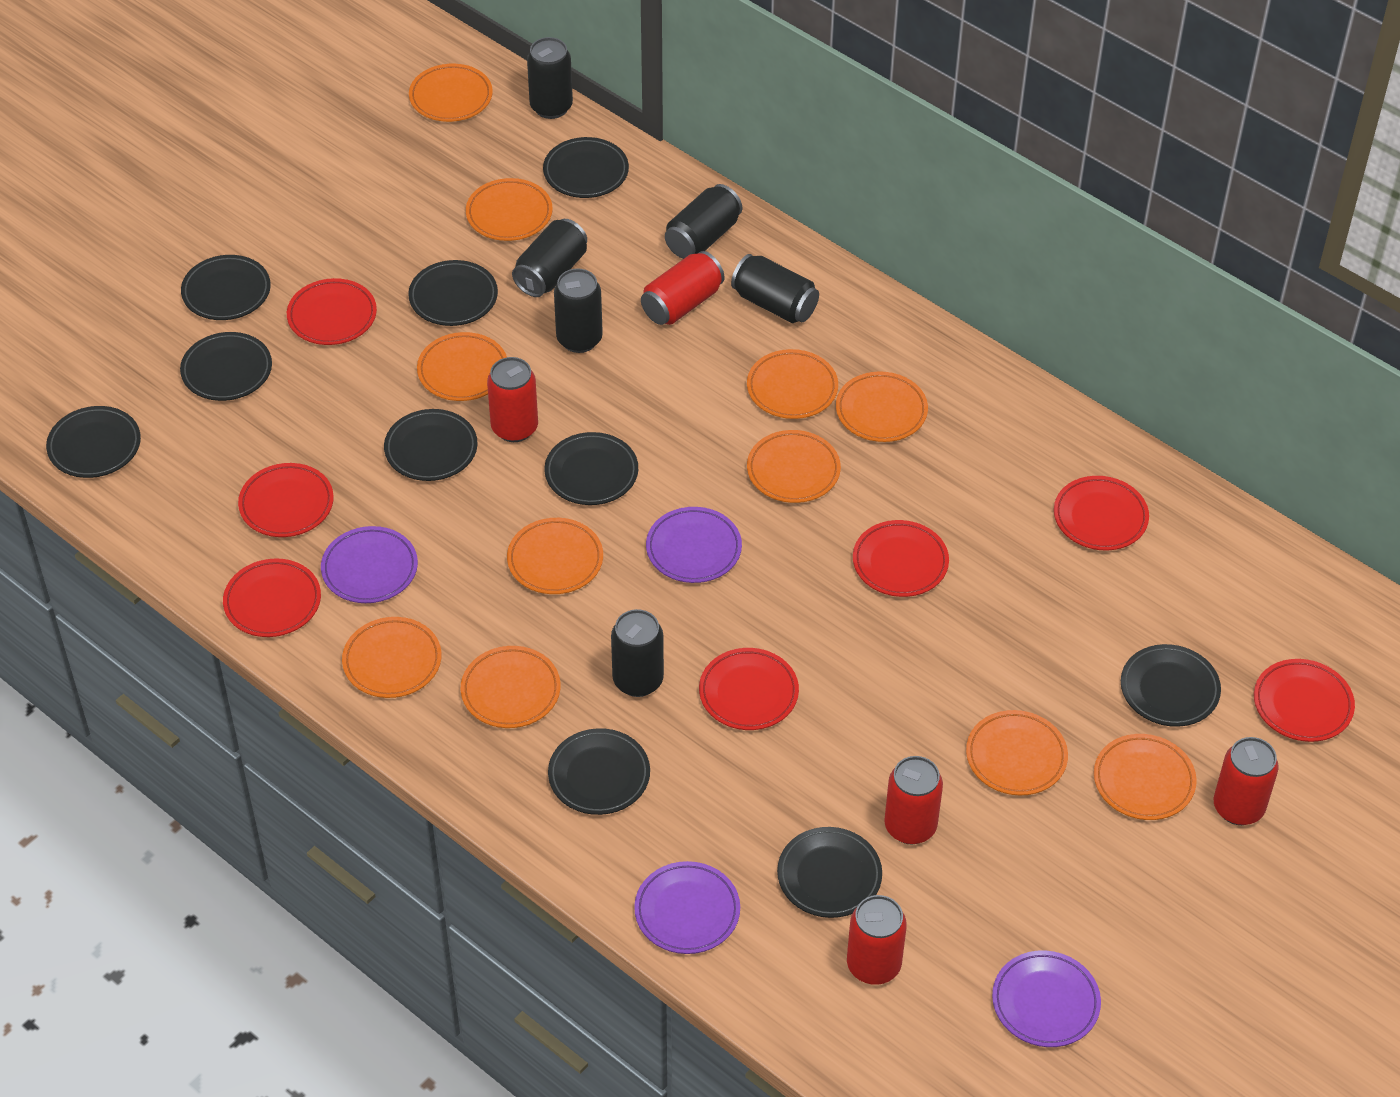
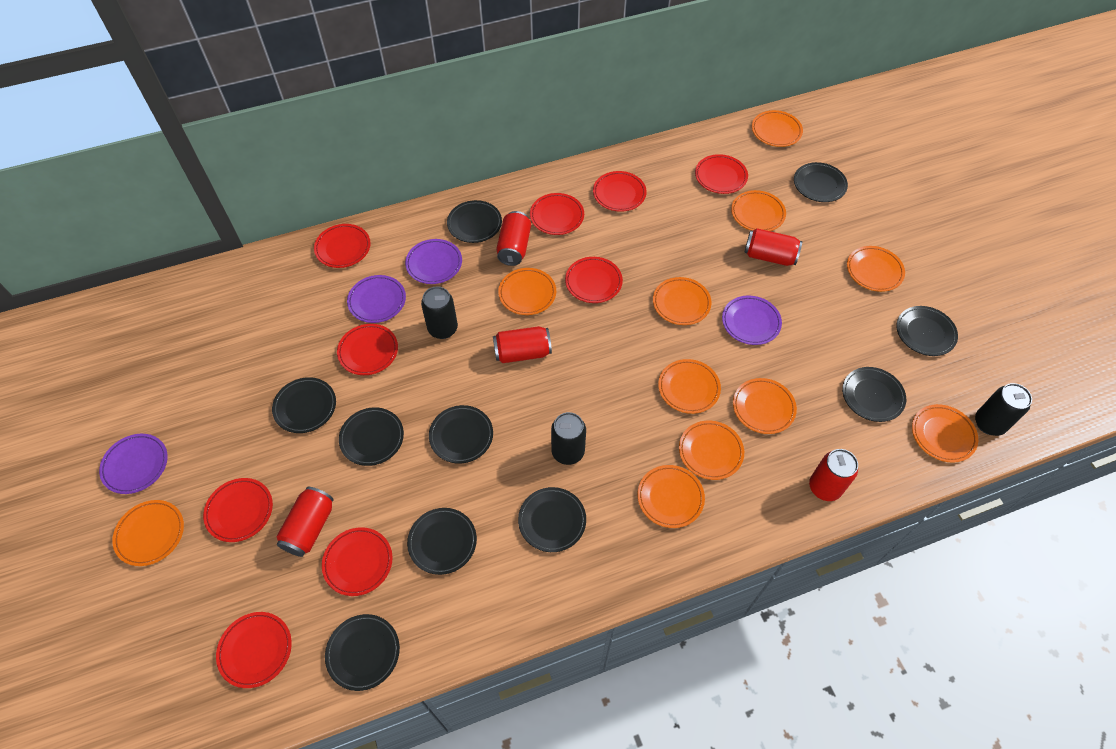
black can: [512,219,587,297] [527,37,573,119] [554,268,603,353] [611,609,664,697] [665,184,742,259] [731,254,819,323] = 6 -> [421,286,458,339] [551,412,586,465] [975,383,1032,436] = 3
red plate: [223,559,321,637] [238,463,334,537] [287,278,377,345] [699,648,799,730] [853,520,949,597] [1054,476,1149,551] [1254,659,1355,742] = 7 -> [203,478,273,542] [216,612,292,688] [314,224,371,268] [322,527,392,596] [337,324,398,375] [530,193,584,235] [565,257,623,303] [593,171,647,212] [695,154,748,194] = 9

